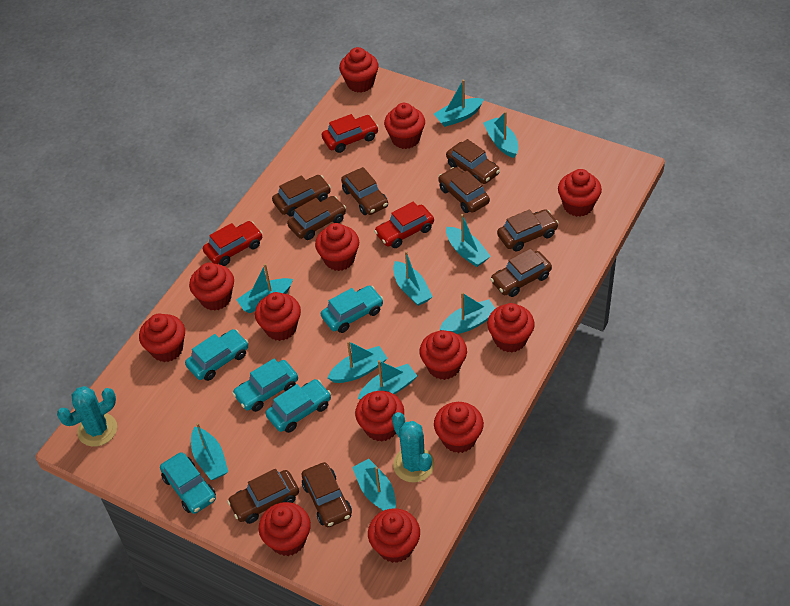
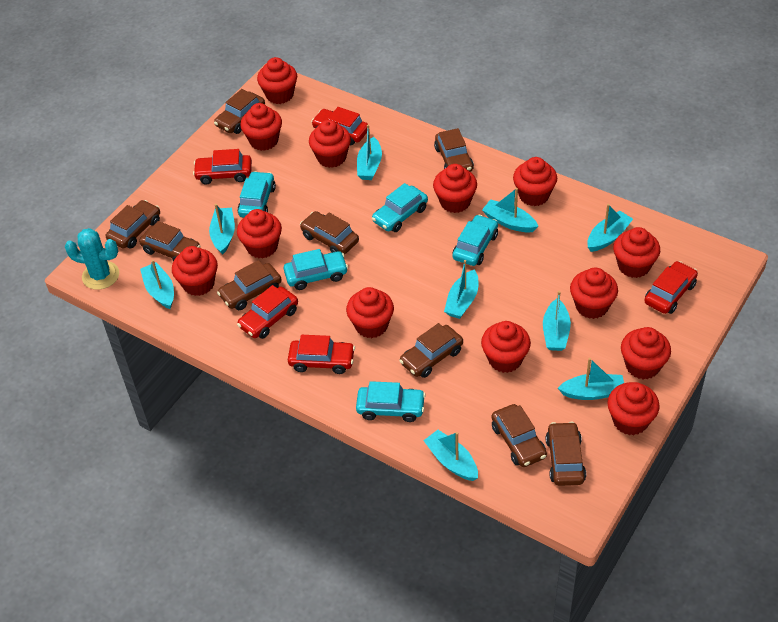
red car: [203,221,263,266] [322,114,379,153] [374,202,434,248] = 3 -> [193,149,252,185] [237,285,298,339] [288,335,355,374] [311,107,368,145] [644,261,698,314] = 5
turquoise boat: [191,423,228,480] [236,264,293,313] [328,341,388,383] [352,459,396,511] [358,360,417,400] [393,251,433,306] [434,80,484,127] [439,292,496,334] [446,214,491,267] [483,111,519,158] = 10 -> [140,260,174,309] [209,204,235,255] [357,125,382,180] [423,430,478,481] [444,260,478,319] [482,188,538,233] [543,291,571,351] [558,358,624,400] [587,204,633,252] = 9
turquoise cactus: [57,386,117,447] [392,412,435,483] = 2 -> [65,228,119,290] = 1

